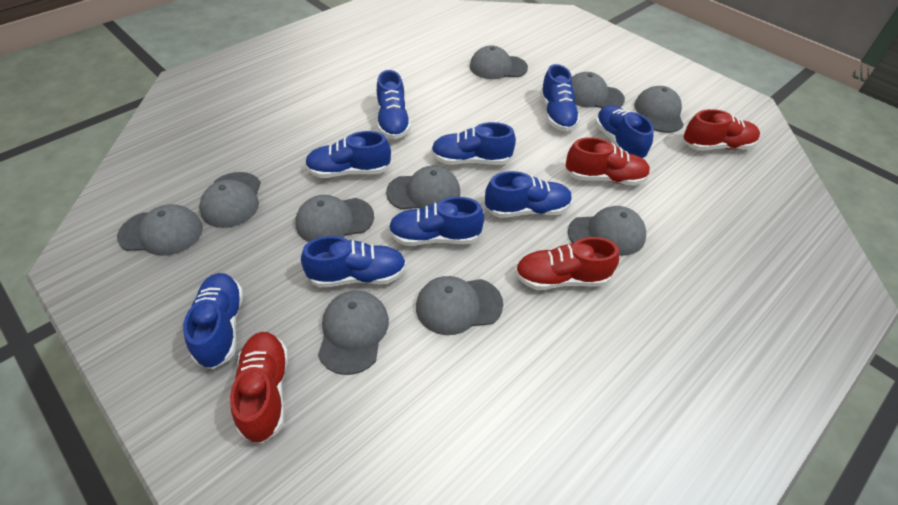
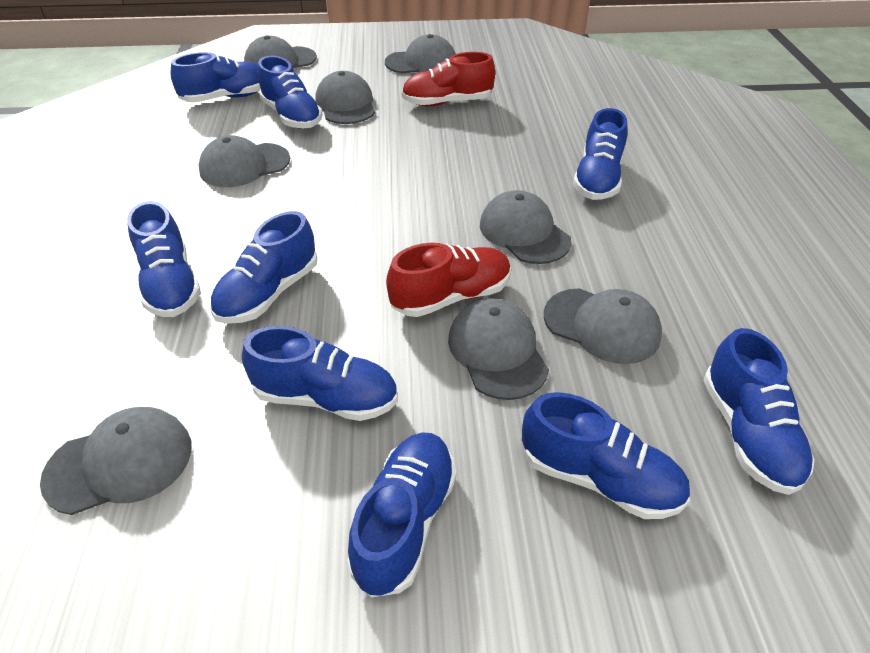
grey cap: [117,204,203,256] [199,172,261,228] [295,195,374,242] [318,291,389,375] [386,166,460,209] [416,276,503,335] [470,45,528,79] [568,206,646,256] [572,72,625,108] [634,86,684,133] = 10 -> [40,407,192,515] [199,135,290,187] [244,35,317,68] [316,71,375,124] [385,34,456,73] [448,298,549,400] [480,190,572,264] [544,288,662,364] = 8
red shoe: [230,332,288,444] [515,237,619,290] [565,137,650,186] [683,109,760,150] = 4 -> [386,243,511,317] [401,52,495,106] = 2

